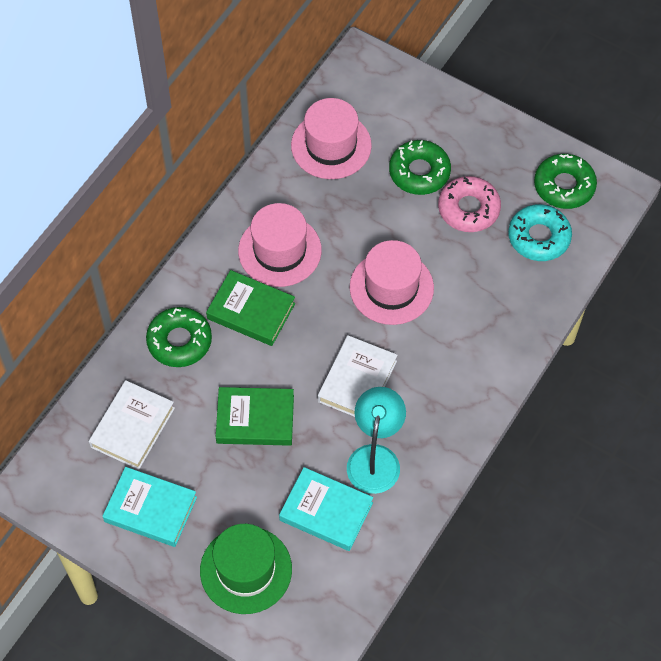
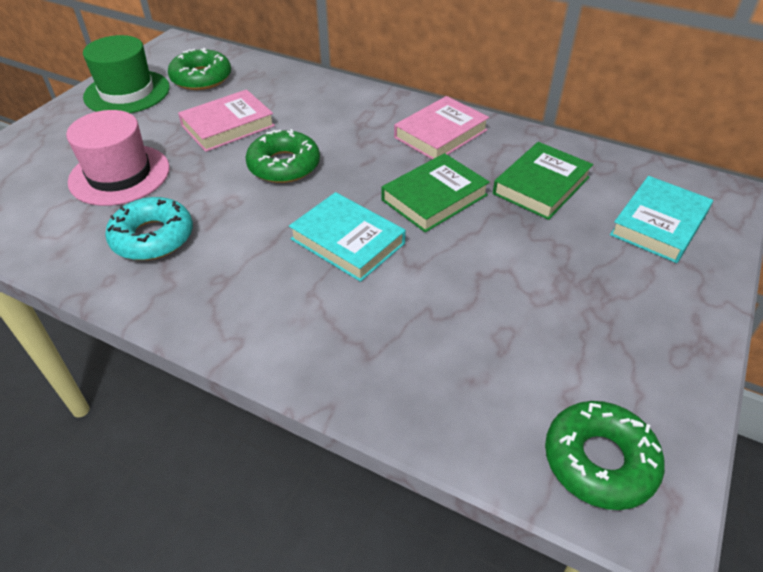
pink book: none = 0 -> [178,89,275,152] [394,96,489,159] = 2
pink donut: [438,176,501,232] = 1 -> none = 0
pink hat: [238,203,322,287] [291,98,372,179] [350,240,434,325] = 3 -> [66,110,170,206] = 1
turquoise lamp: [347,387,406,494] = 1 -> none = 0
white book: [88,380,175,470] [318,335,397,417] = 2 -> none = 0

